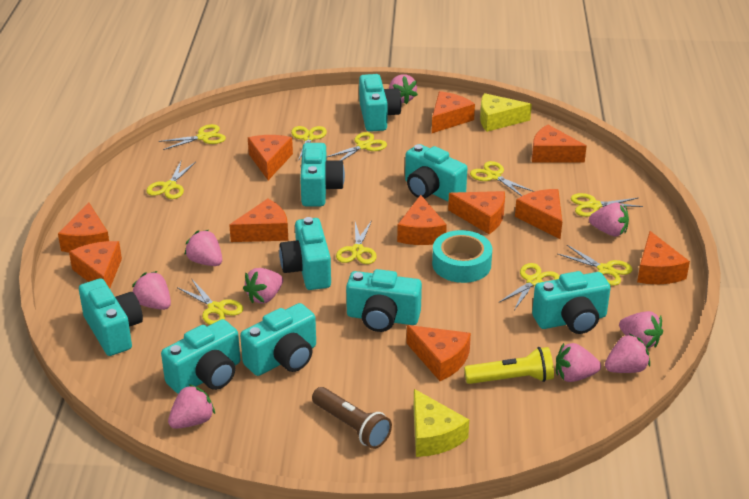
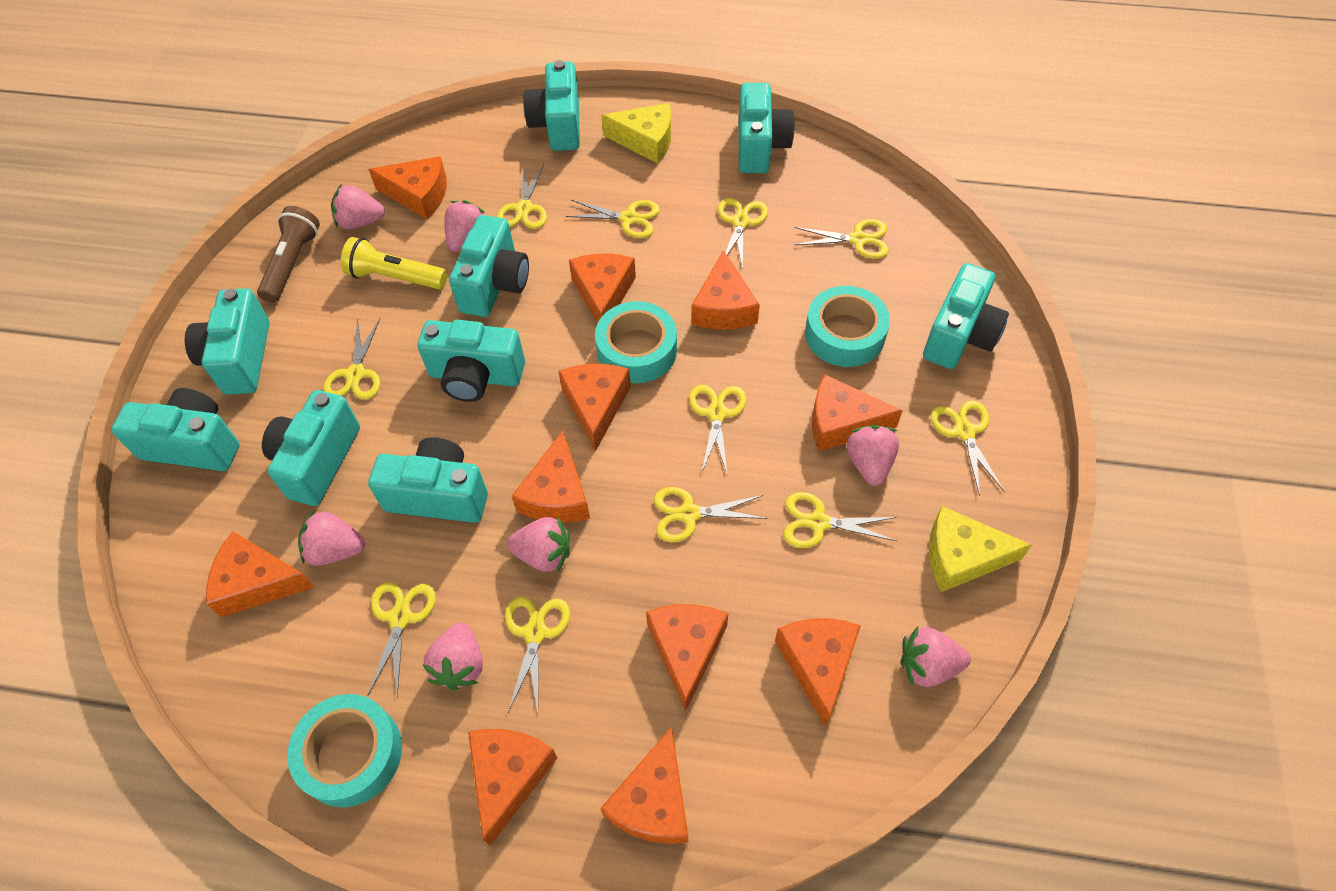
pink strawberry: [132,271,171,310] [168,384,215,429] [184,230,222,266] [243,268,283,303] [389,74,418,104] [556,343,601,382] [589,203,629,236] [605,334,650,373] [619,311,663,348] = 9 -> [298,510,365,566] [331,185,385,229] [422,622,483,690] [445,200,485,252] [507,517,570,572] [847,425,899,486] [901,627,971,687] = 7
turquoise tape: [432,230,492,283] = 1 -> [287,694,402,808] [595,301,677,383] [805,286,890,367] = 3
yellow scissors: [146,161,196,199] [158,124,226,150] [177,280,243,325] [291,126,327,161] [327,132,387,161] [336,220,377,264] [470,161,534,196] [498,263,560,310] [558,245,632,286] [571,193,643,217] = 10 -> [323,319,380,400] [367,582,436,697] [497,164,547,229] [505,597,570,713] [566,200,660,238] [654,487,767,543] [689,385,746,474] [718,198,768,270] [784,492,897,548] [795,219,889,259] [931,400,1005,496] = 11

